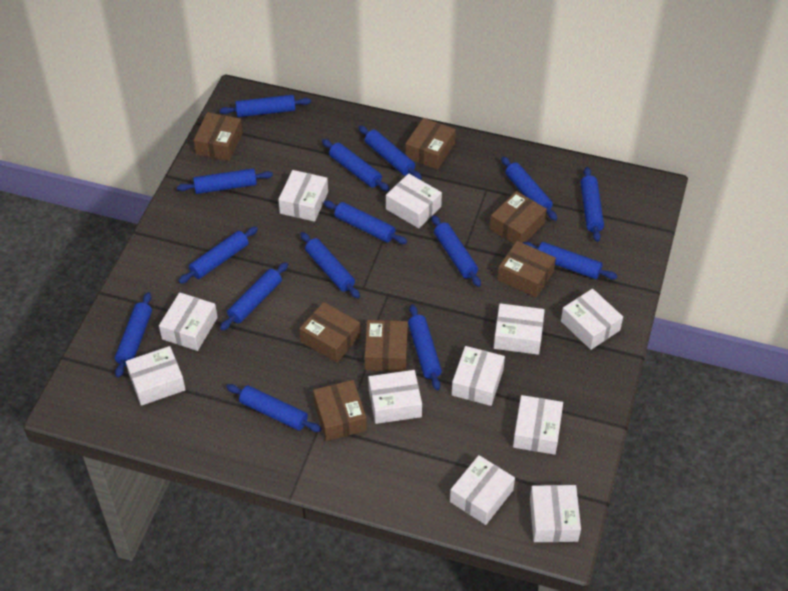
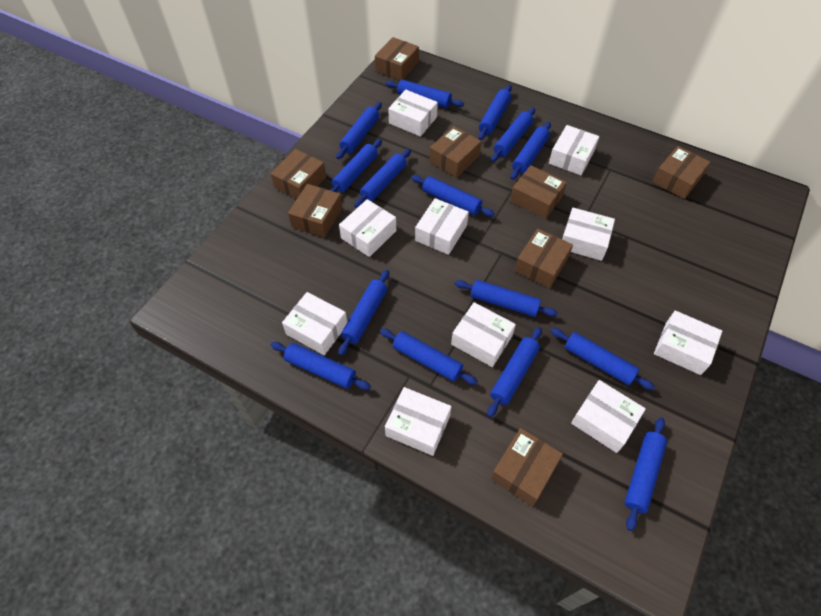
brown box: [194,112,243,161] [299,302,361,363] [313,380,367,441] [365,320,408,372] [405,118,456,170] [490,191,547,244] [498,241,556,298] = 7 -> [271,149,326,199] [288,184,342,238] [375,37,419,80] [429,126,482,178] [491,428,563,506] [510,165,567,219] [515,229,573,288] [652,146,711,199] = 8
white box: [126,346,186,406] [159,292,218,351] [278,170,328,222] [368,370,422,424] [386,173,442,228] [450,455,515,525] [452,346,505,406] [494,303,545,355] [513,395,563,455] [530,485,581,542] [561,289,623,350] = 11 -> [282,292,347,355] [339,199,396,257] [385,387,452,456] [388,90,438,137] [415,198,469,255] [451,302,516,367] [549,125,599,175] [562,208,615,261] [571,380,646,453] [654,311,722,375] = 10

